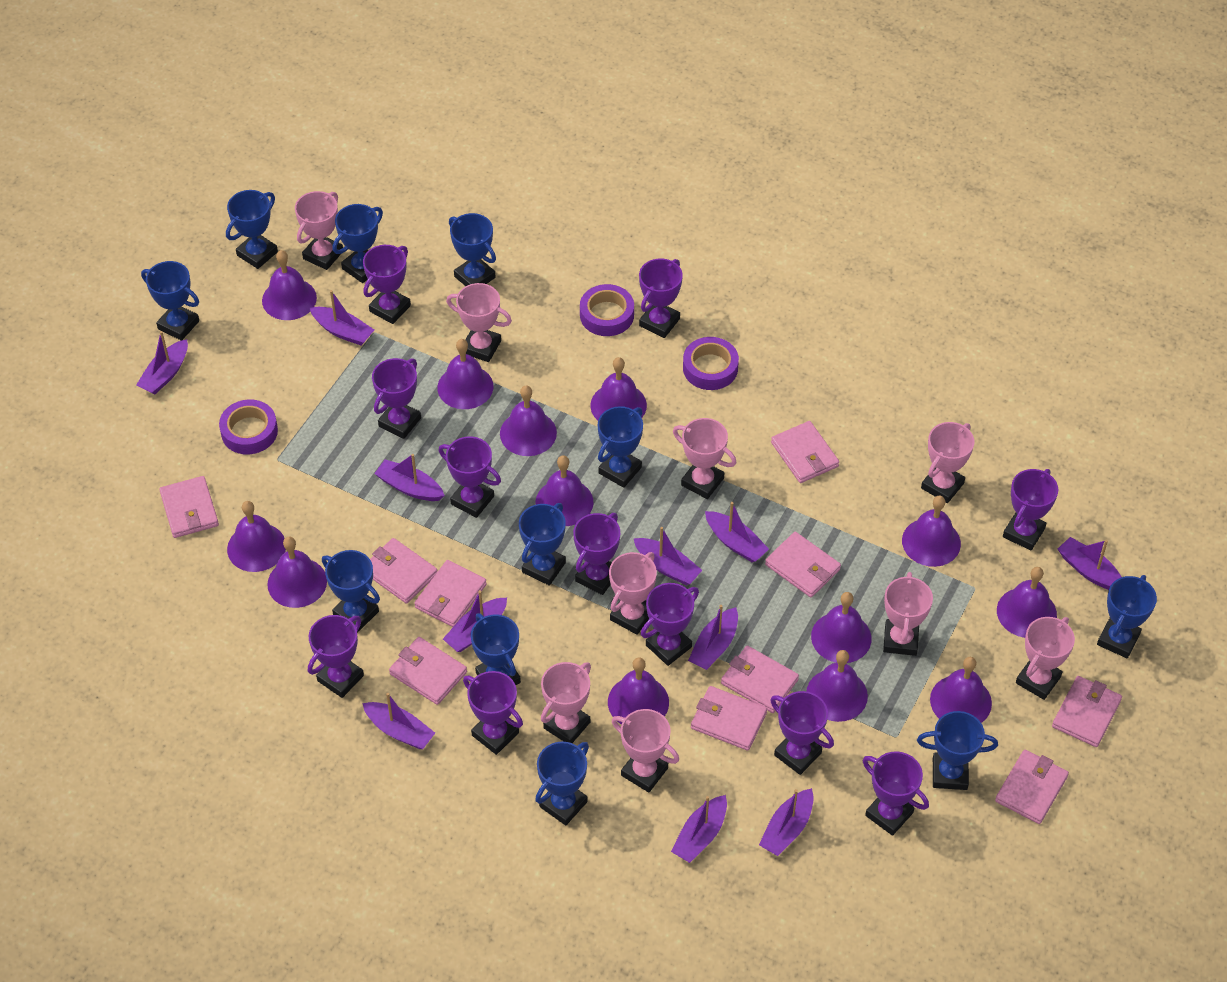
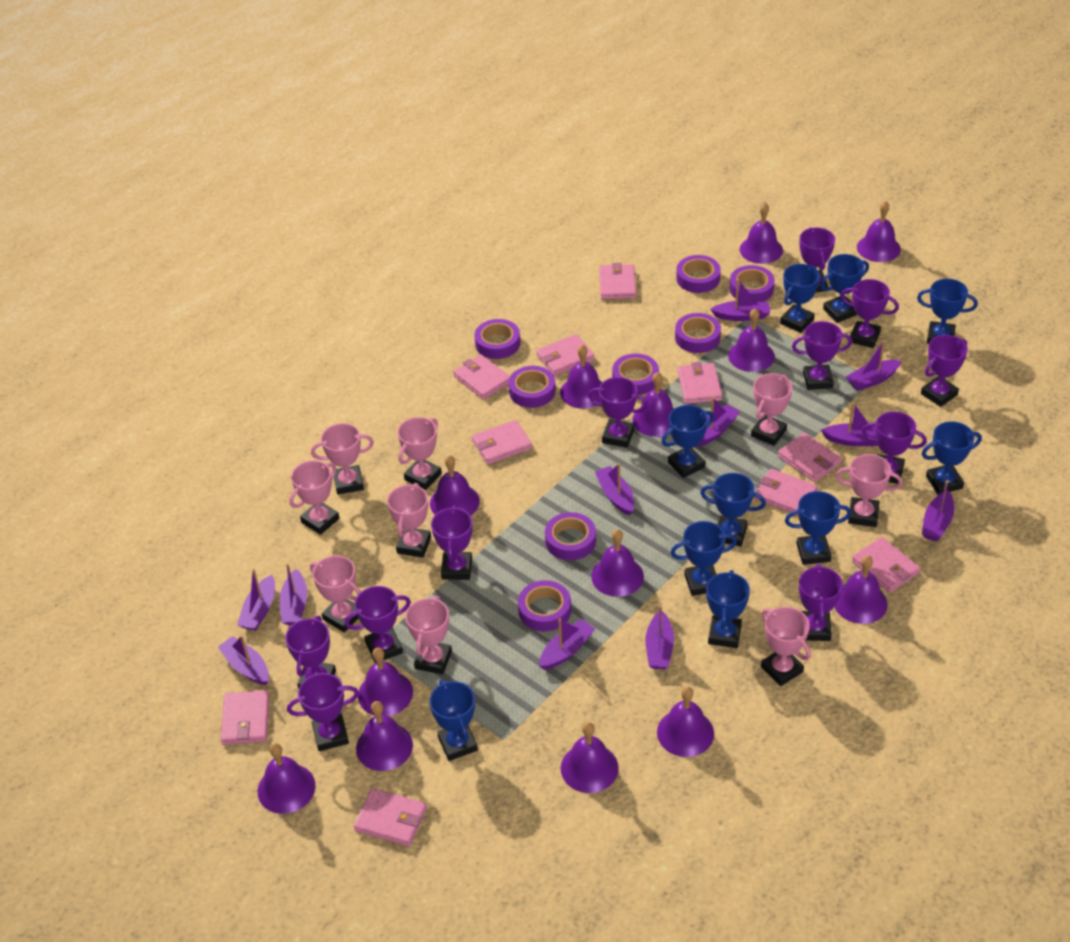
blue trophy: [141,261,199,341] [226,190,278,269] [322,550,380,633] [332,204,383,283] [449,213,496,286] [471,613,521,685] [519,503,566,586] [535,742,589,825] [598,406,643,488] [917,711,998,790] [1097,575,1157,658] = 11 -> [429,680,478,761] [661,405,714,478] [671,521,737,596] [700,473,766,547] [706,570,750,648] [780,264,820,333] [785,491,851,565] [820,254,869,323] [917,279,978,344] [922,421,982,495] = 10
purple tape: [219,399,278,454] [580,284,634,336] [683,337,739,390] = 3 -> [474,319,520,359] [509,366,556,408] [518,580,571,631] [545,512,596,561] [612,353,659,395] [675,313,721,353] [676,255,721,293] [730,265,775,302] = 8

